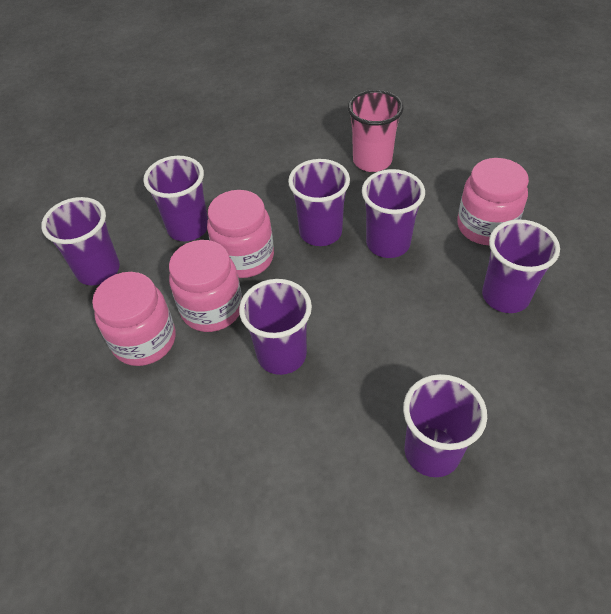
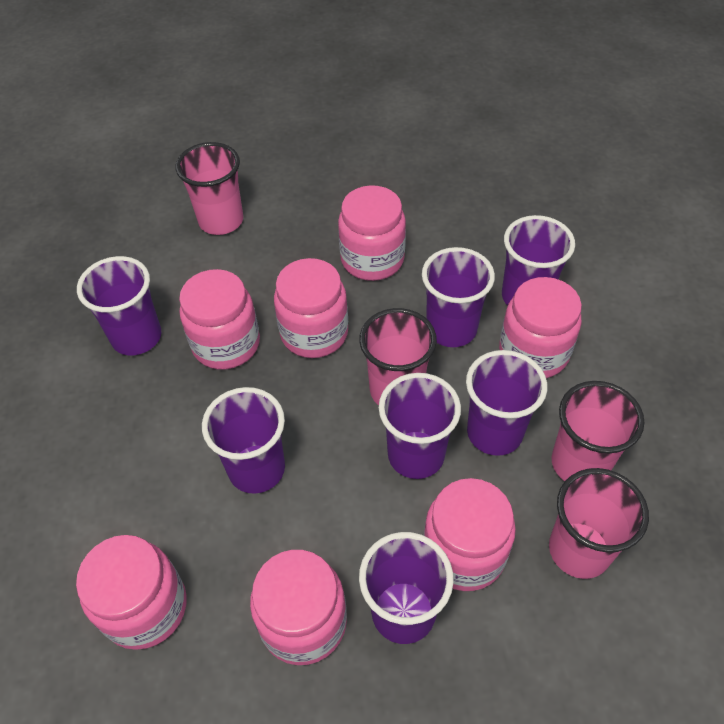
pink cup: [348,90,404,172] = 1 -> [176,142,243,235] [359,308,437,405] [549,468,649,579] [552,381,644,481] = 4
pink jar: [92,272,176,366] [169,240,242,332] [207,190,274,278] [457,158,529,245] = 4 -> [76,535,187,650] [179,269,260,369] [250,550,347,665] [274,258,348,358] [338,185,406,281] [423,478,516,591] [499,277,582,378] = 7

